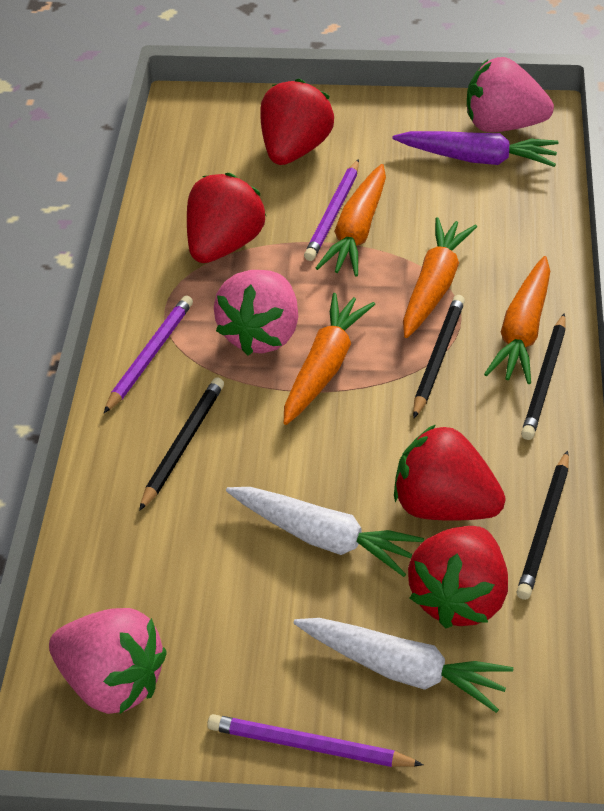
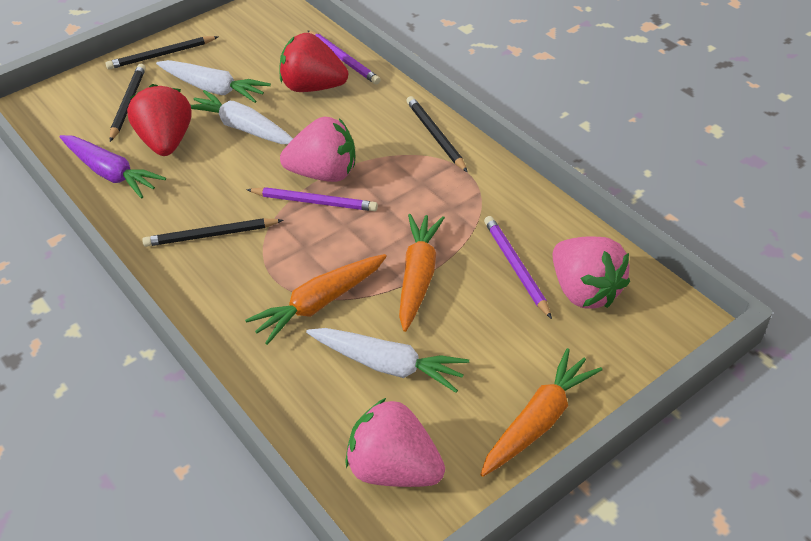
orange carrot: [284,293,375,425] [316,164,386,276] [403,217,477,338] [484,256,550,384] = 4 -> [245,254,387,345] [399,214,445,332] [480,348,603,477] = 3
red strawberry: [187,173,266,263] [260,79,334,165] [394,424,505,521] [408,526,508,629] = 4 -> [127,84,191,156] [279,33,348,92] = 2
white carrot: [226,487,424,577] [294,618,513,713] = 2 -> [156,60,271,103] [191,90,293,144] [306,328,469,393] = 3

